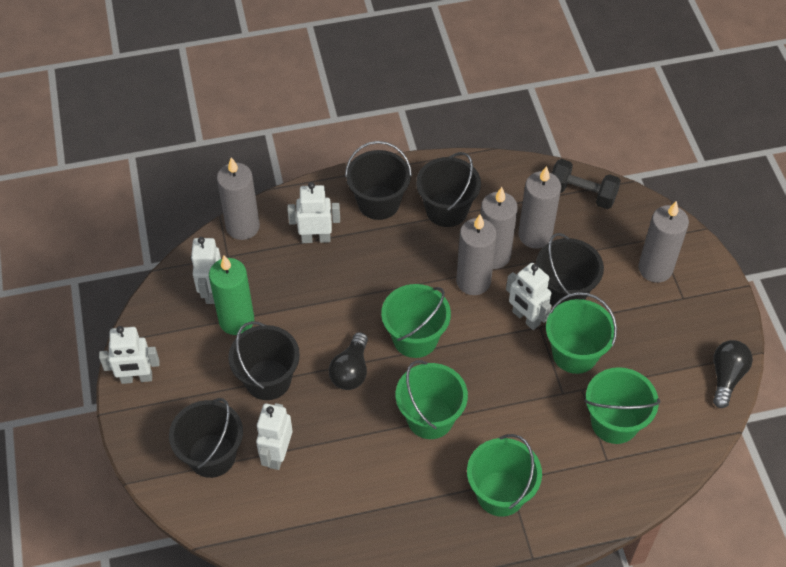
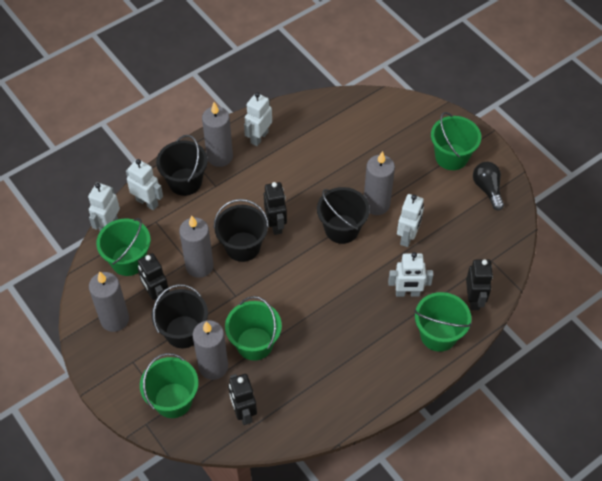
black bucket: [169,398,243,478] [228,321,300,400] [345,141,412,220] [416,152,481,227] [536,233,604,307] = 5 -> [152,284,208,349] [156,135,208,196] [214,199,269,262] [317,187,370,244] = 4
black dumbbell: [552,159,621,209] = 1 -> none = 0
black light bulb: [329,332,368,390] [713,340,753,408] = 2 -> [473,162,504,210] = 1
black robot: none = 0 -> [138,253,169,301] [228,374,257,425] [264,182,287,235] [466,259,493,310] = 4
green candle: [209,255,254,335] = 1 -> none = 0

